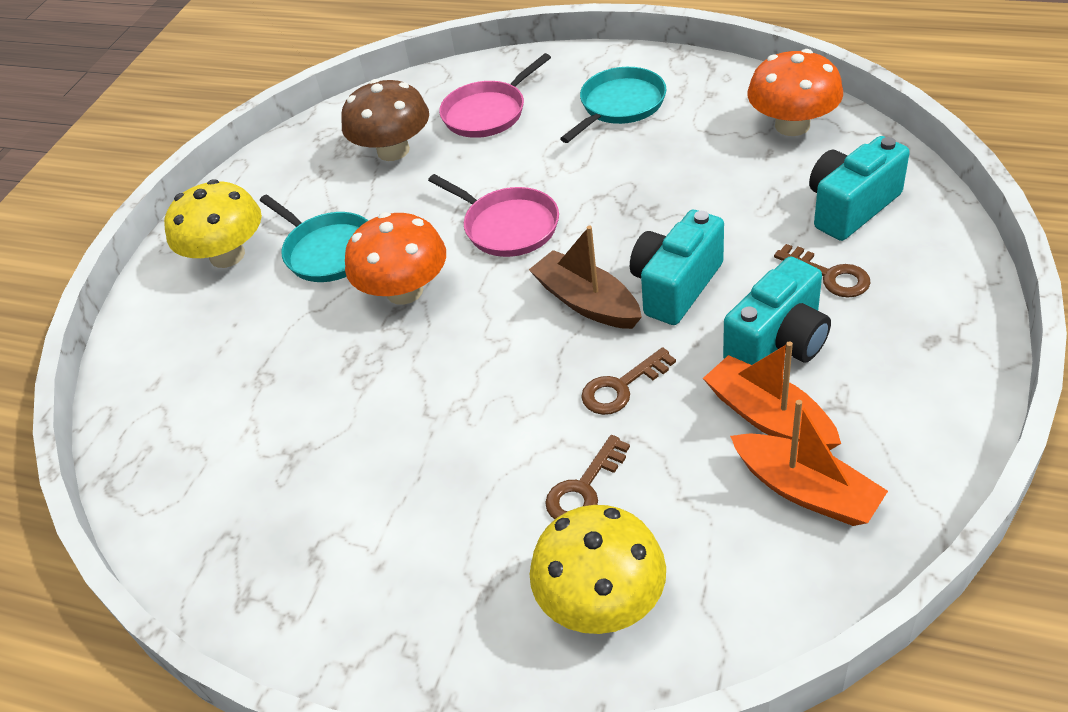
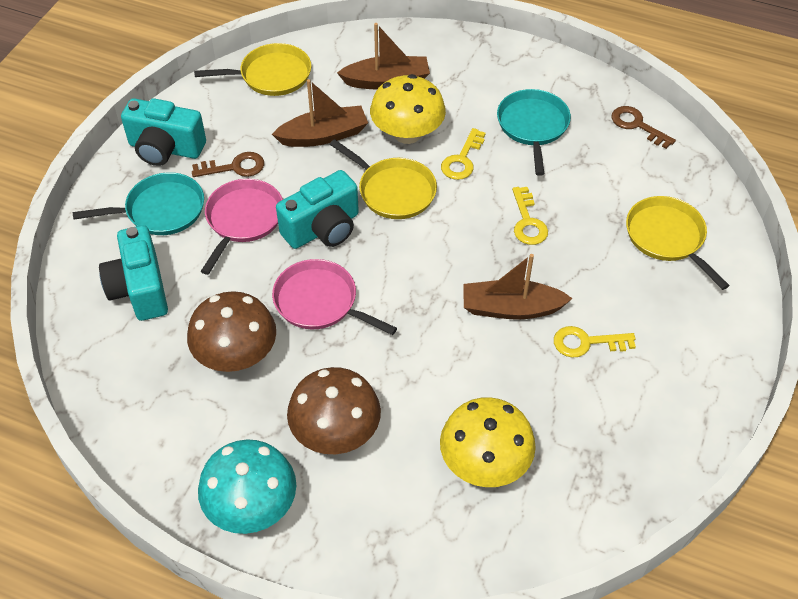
brown boat: [529,226,642,329] = 1 -> [272,79,368,147] [337,23,430,90] [464,254,573,320] = 3
brown key: [545,435,630,519] [581,347,676,415] [774,244,871,298] = 3 -> [192,152,264,177] [611,106,676,149] = 2
brown mushroom: [341,79,429,161] = 1 -> [187,291,276,372] [287,367,381,454] = 2
orange boat: [703,341,841,450] [730,400,888,526] = 2 -> none = 0
orange mushroom: [345,212,446,305] [747,49,843,136] = 2 -> none = 0
turquoise mushroom: none = 0 -> [198,439,296,534] = 1
yellow key: none = 0 -> [441,128,486,180] [512,187,548,245] [554,326,636,358] = 3
yellow pan: none = 0 -> [194,43,311,96] [329,139,437,219] [626,196,730,290] = 3

